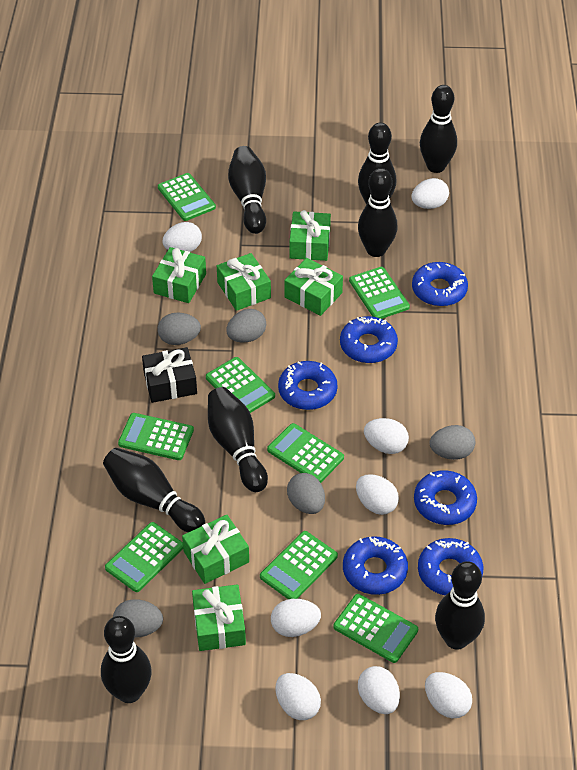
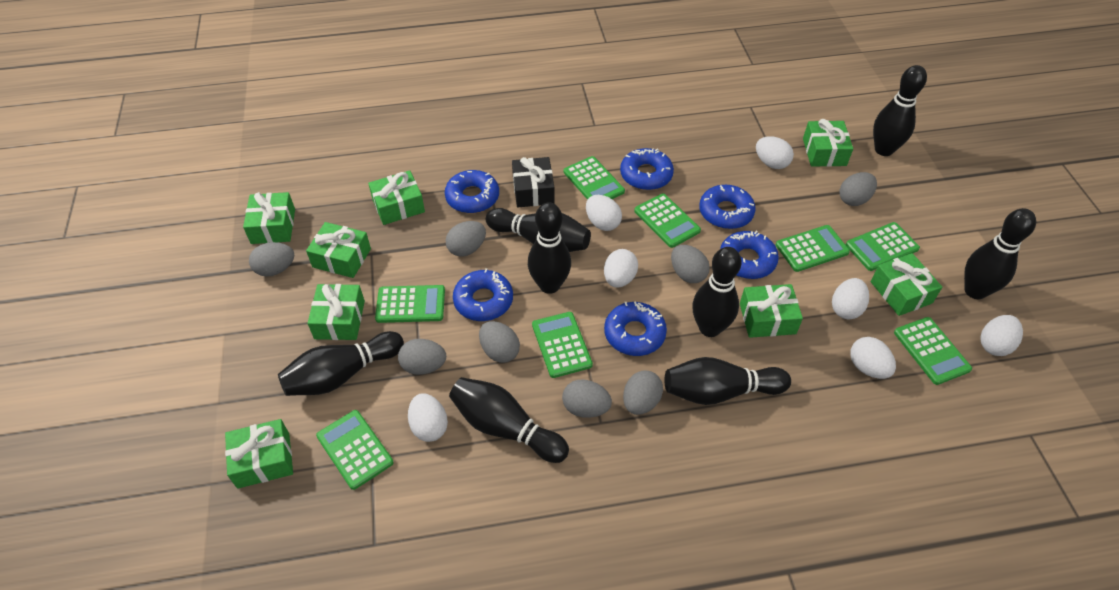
green gift: [152,247,206,303] [182,515,249,584] [192,584,246,651] [217,253,271,311] [284,258,343,316] [289,210,331,261] = 6 -> [225,419,293,489] [243,192,295,244] [306,222,371,278] [307,284,365,340] [368,170,425,225] [740,284,803,338] [803,119,853,167] [871,253,942,316] = 8
grey egg: [113,599,163,638] [158,312,201,345] [226,309,266,342] [287,473,325,514] [430,425,475,460] = 5 -> [249,242,294,277] [398,339,446,375] [445,221,486,257] [479,321,520,363] [562,380,612,418] [623,370,663,415] [671,245,710,283] [839,172,877,206] = 8
white egg: [162,222,202,252] [271,599,321,637] [275,673,321,720] [356,474,399,515] [358,666,400,714] [364,418,409,454] [412,178,449,209] [425,672,472,718] = 8 -> [408,393,448,442] [586,195,622,231] [604,249,638,287] [756,136,794,169] [832,278,869,319] [850,337,896,379] [980,315,1023,356] = 7

